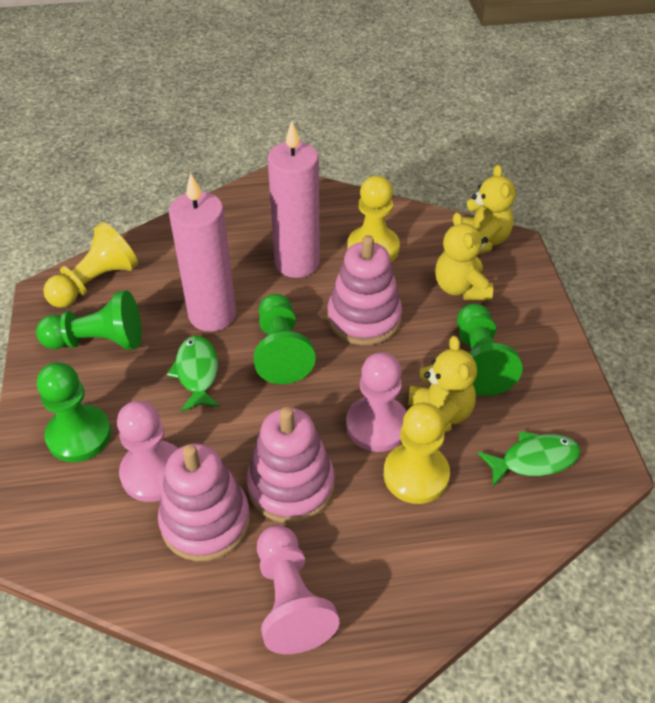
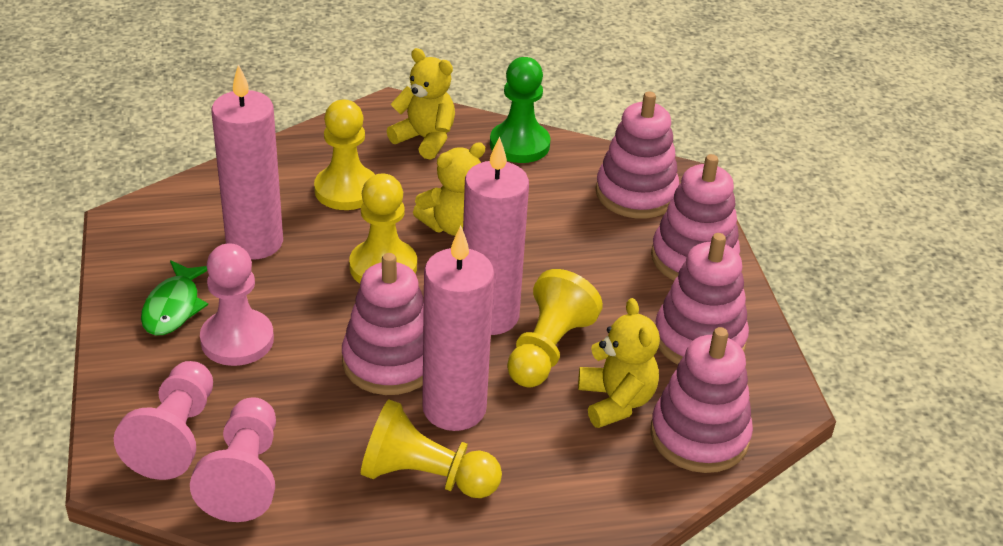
green fish: [167,336,220,412] [478,431,581,487] = 2 -> [141,260,208,336] = 1
green pawn: [36,290,142,350] [37,362,111,462] [253,294,316,384] [457,304,523,396] = 4 -> [490,57,551,163] = 1
pink candle: [169,173,236,332] [268,121,320,278] = 2 -> [211,64,283,260] [422,226,494,431] [463,136,529,335] = 3
pink stacking toy: [158,443,250,562] [247,407,335,523] [327,235,402,345] = 3 -> [342,253,424,395] [596,91,679,219] [650,327,753,473] [651,154,740,281] [655,233,749,365] = 5
yellow pawn: [43,222,138,308] [347,175,400,263] [384,403,450,504] = 3 -> [314,100,375,210] [349,174,417,283] [361,399,502,498] [507,269,603,388] = 4

